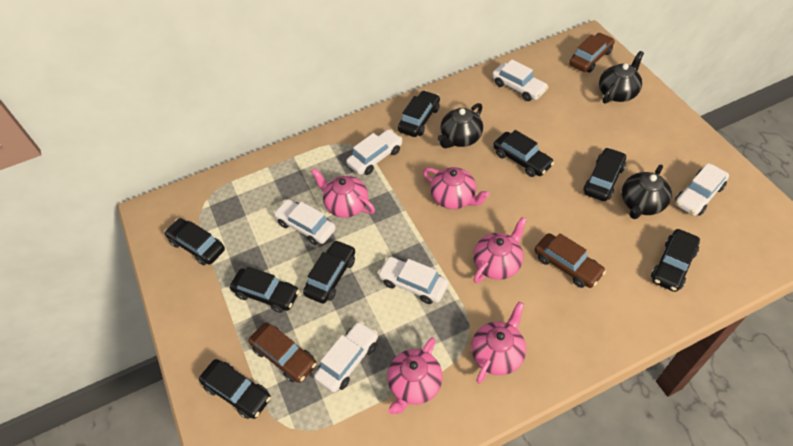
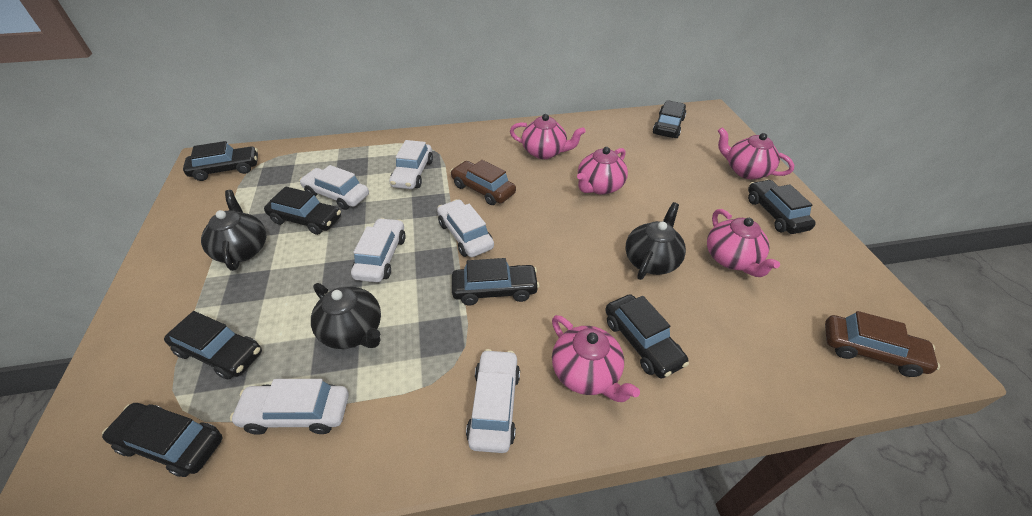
brown car: [249,323,316,383] [535,233,606,288] [569,33,615,72] = 3 -> [450,160,516,205] [825,311,940,377] = 2

